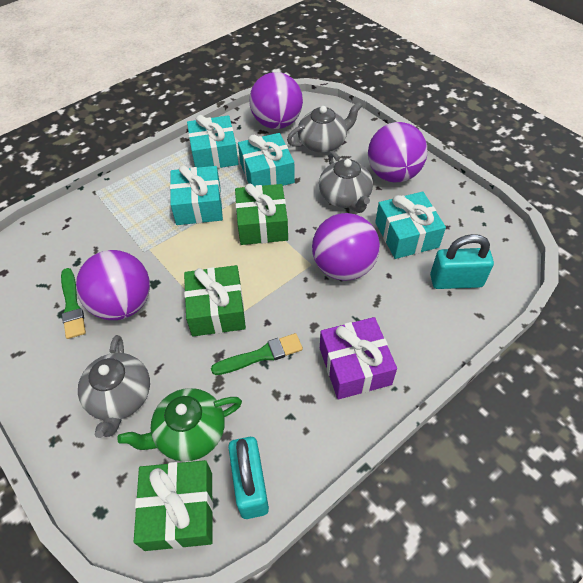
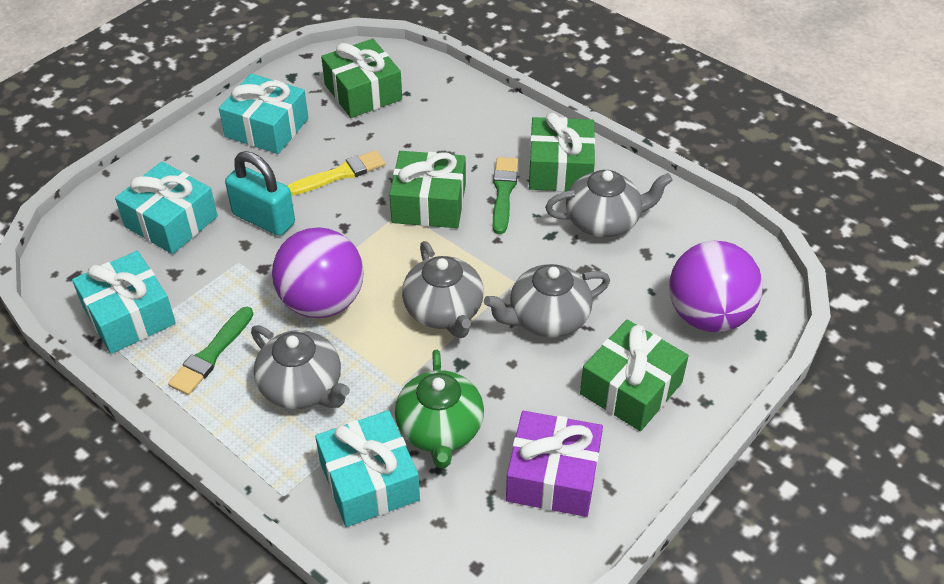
green gift: [134,460,213,551] [184,265,246,336] [235,183,288,245] = 3 -> [321,39,402,118] [389,151,466,228] [529,113,595,192] [580,320,689,431] = 4
grey teapot: [78,335,150,438] [287,102,362,153] [319,151,373,213] = 3 -> [251,325,350,409] [402,241,484,338] [484,264,610,338] [545,170,673,237] = 4
purple ball: [76,250,150,320] [249,72,303,129] [312,213,380,281] [368,122,427,182] = 4 -> [272,227,364,318] [669,241,763,332] = 2
turquoise padlock: [228,437,269,519] [430,234,494,289] = 2 -> [225,151,295,236] = 1
yellow brush: none = 0 -> [287,150,385,196] = 1

